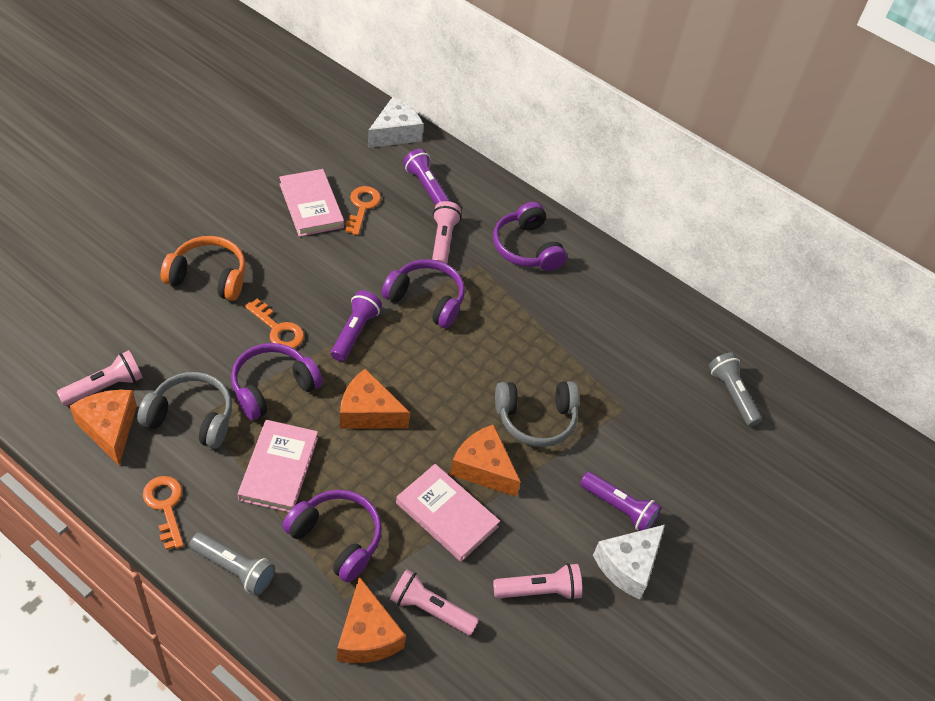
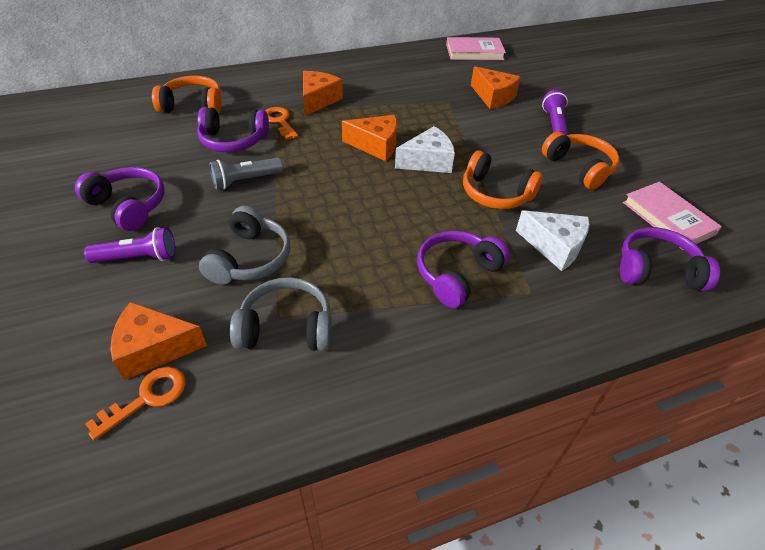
grey flashlight: [189,533,275,596] [709,352,762,427] = 2 -> [210,158,283,190] = 1
orange headphones: [161,236,246,301] = 1 -> [152,75,222,114] [463,150,543,209] [542,131,620,190] = 3
orange key: [143,476,184,550] [245,299,304,349] [345,186,381,235] = 3 -> [85,367,186,441] [265,107,298,140] = 2
pink book: [238,420,318,512] [279,169,344,237] [396,464,500,562] = 3 -> [446,37,506,60] [623,182,722,250] = 2
pink flashlight: [57,350,143,406] [390,569,479,636] [432,201,461,264] [493,563,582,600] = 4 -> none = 0
purple flashlight: [331,290,382,361] [403,149,450,205] [580,471,661,531] = 3 -> [84,227,175,263] [542,90,568,135] = 2

